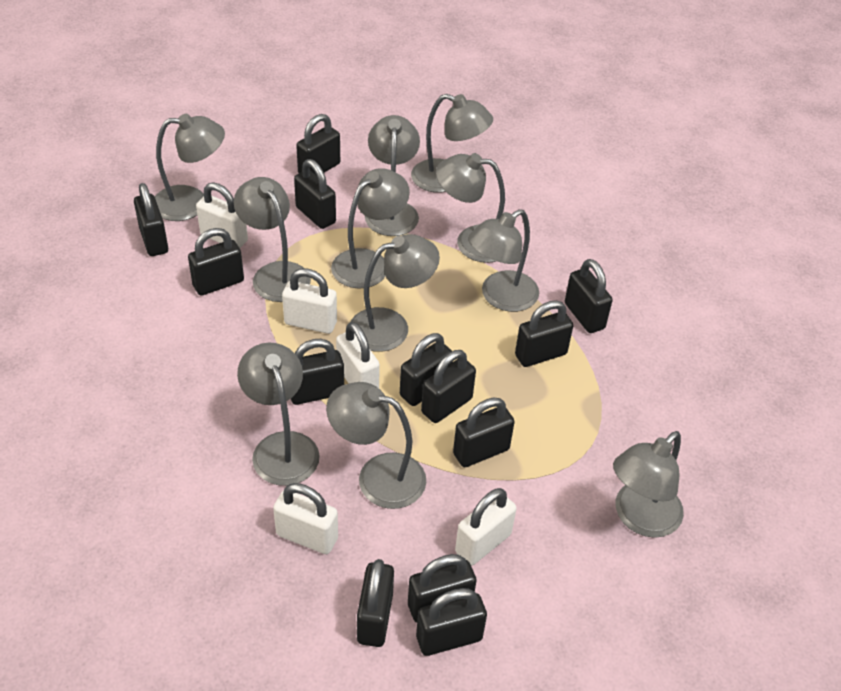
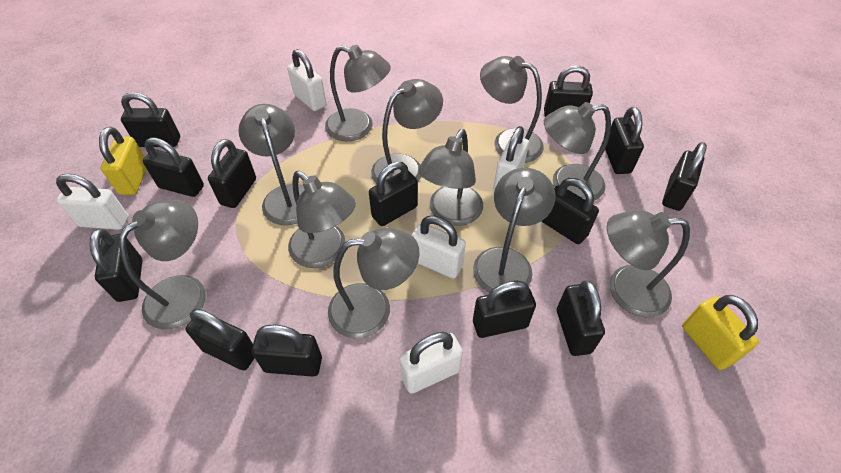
yellow padlock: none = 0 -> [99,127,147,195] [682,295,759,370] = 2

